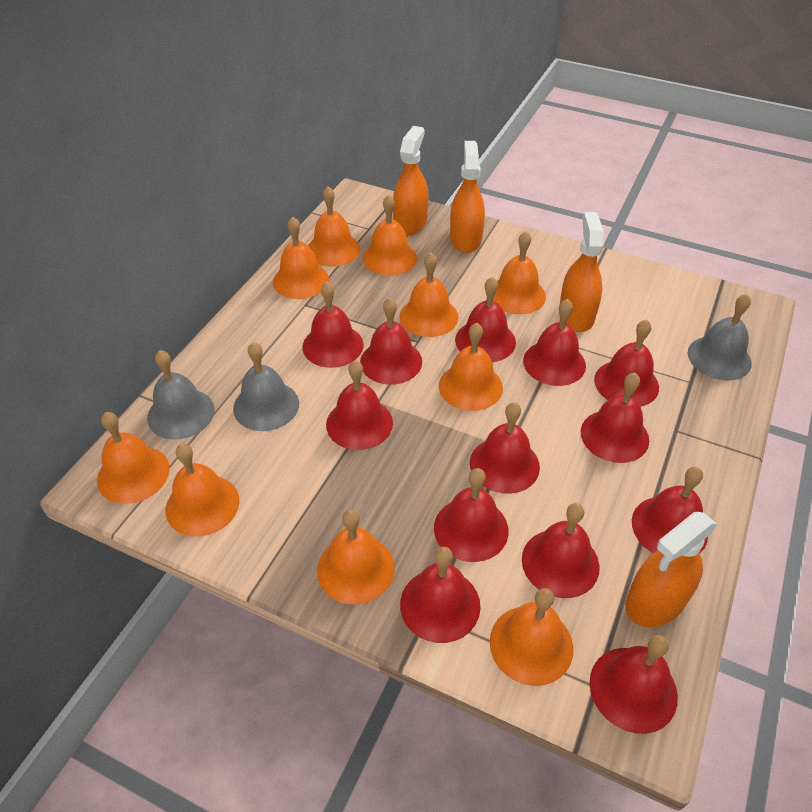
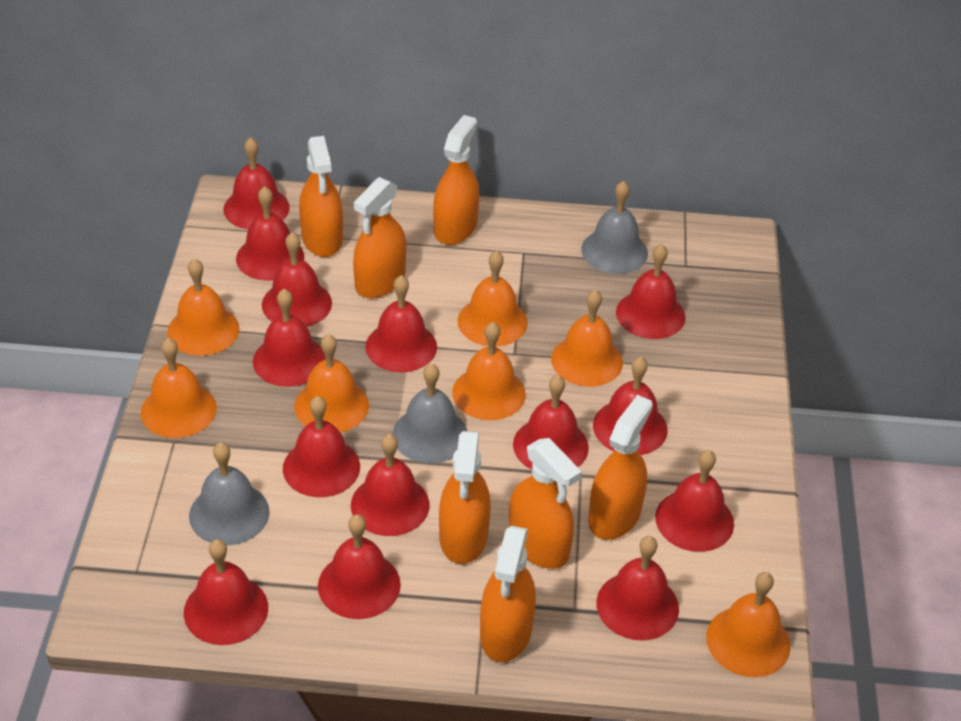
orange bell: [97,412,170,504] [166,444,239,537] [273,217,329,299] [308,186,360,266] [317,509,395,605] [363,194,417,275] [400,253,458,337] [439,323,503,411] [490,588,573,686] [493,231,546,314] = 10 -> [141,338,217,438] [167,258,239,356] [294,334,369,432] [452,322,526,420] [458,251,528,346] [551,289,623,387] [706,572,791,677] = 7
orange spray bottle: [393,126,428,236] [450,141,485,253] [560,212,604,332] [625,512,718,627] = 4 -> [299,136,343,257] [353,177,406,298] [433,115,479,245] [439,431,490,564] [480,526,536,662] [509,438,582,569] [588,395,653,540] = 7
red bell: [302,282,364,368] [326,360,393,450] [360,298,422,385] [400,547,480,643] [434,468,509,562] [455,277,516,362] [470,402,540,494] [522,503,600,598] [523,299,586,386] [581,373,649,463] [589,635,678,734] [594,319,659,407] [632,467,708,554] = 13 -> [184,539,268,645] [223,137,290,229] [236,186,304,281] [253,289,326,387] [262,232,332,327] [283,396,360,497] [318,514,401,619] [351,434,429,536] [365,275,437,372] [513,375,589,470] [593,357,668,455] [596,536,679,640] [616,244,686,339] [655,450,734,552] = 14

